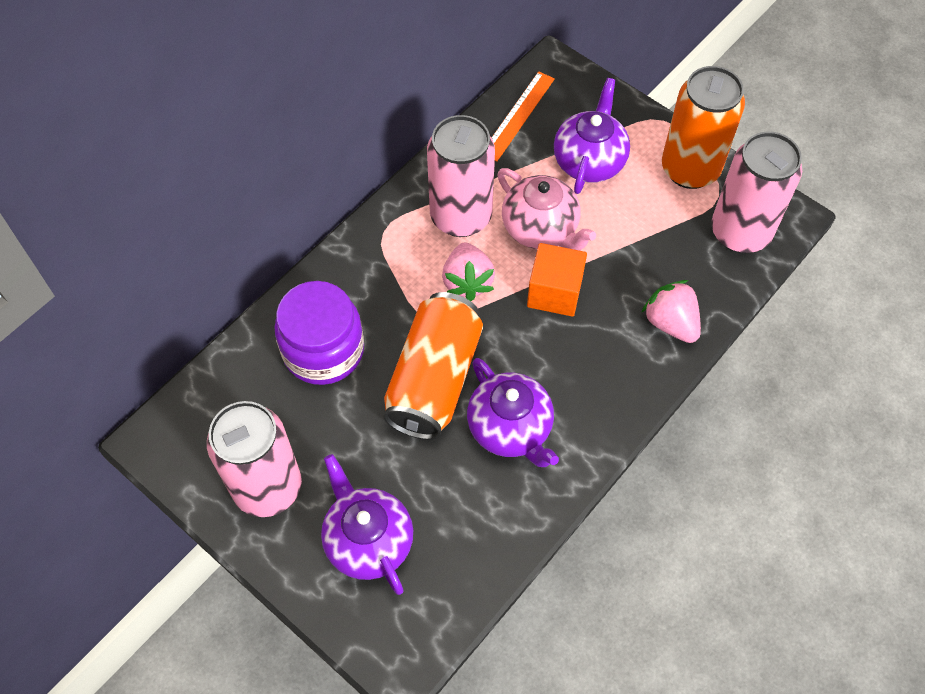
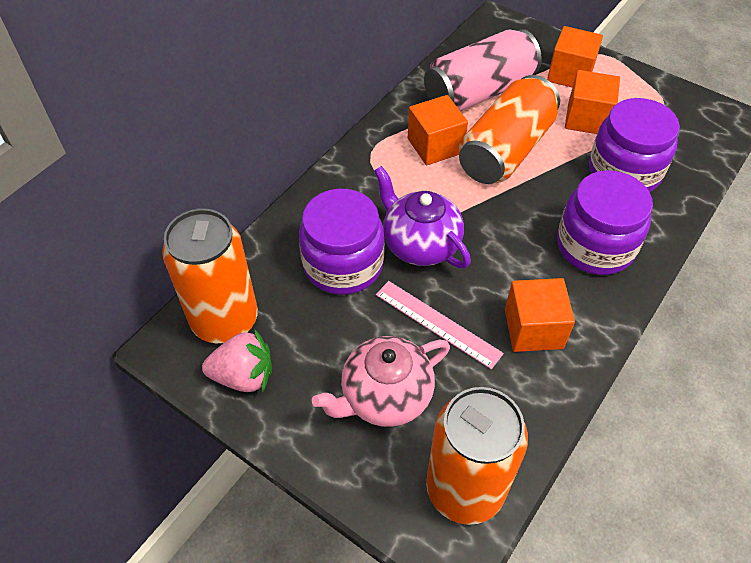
orange can: [383,292,483,440] [662,66,745,189] = 2 -> [162,209,258,343] [426,387,528,525] [459,75,560,184] = 3
orange cube: [527,243,587,317] = 1 -> [408,95,468,165] [505,278,575,352] [547,26,603,87] [565,70,620,134] = 4
orange ruler: [492,71,555,162] = 1 -> none = 0
pink can: [207,401,302,517] [427,115,495,237] [711,132,802,253] = 3 -> [424,29,542,111] = 1
pink ruler: none = 0 -> [376,281,504,369] = 1
pink strawberry: [442,243,495,301] [641,280,701,343] = 2 -> [202,330,272,392] = 1
purple jar: [274,281,364,385] = 1 -> [299,189,385,295] [557,170,653,275] [589,98,680,192] = 3
purple teapot: [321,454,413,595] [467,358,559,467] [554,78,630,194] = 3 -> [374,166,471,268] = 1

